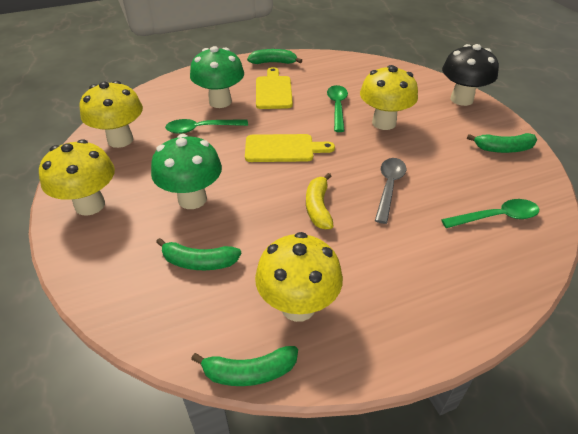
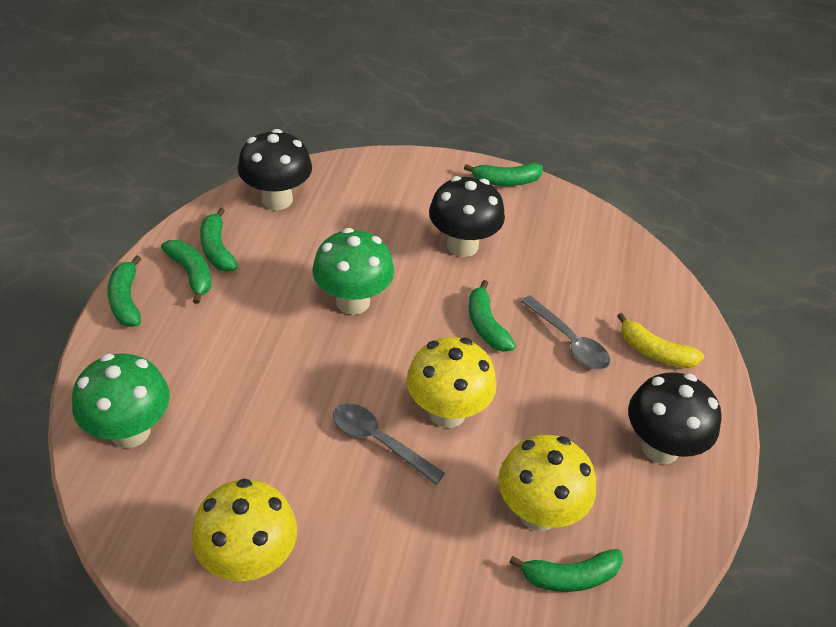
black mushroom: [442,44,499,106] = 1 -> [238,129,312,210] [429,176,505,257] [628,372,722,464] = 3
green banana: [156,238,241,270] [191,346,298,386] [247,49,303,64] [467,133,537,153] = 4 -> [107,255,141,327] [161,240,211,304] [200,208,238,271] [464,163,543,186] [469,280,516,352] [509,549,623,592] = 6
green spoon: [165,119,248,134] [327,85,348,132] [441,199,539,228] = 3 -> none = 0
grey spoon: [375,158,406,224] = 1 -> [333,403,445,485] [521,295,610,370] = 2
yellow cutting board: [245,134,335,162] [256,67,293,109] = 2 -> none = 0
yellow mushroom: [39,139,115,216] [80,81,143,148] [255,232,343,322] [360,65,418,130] = 4 -> [191,478,297,581] [407,337,497,428] [498,435,596,531] = 3

